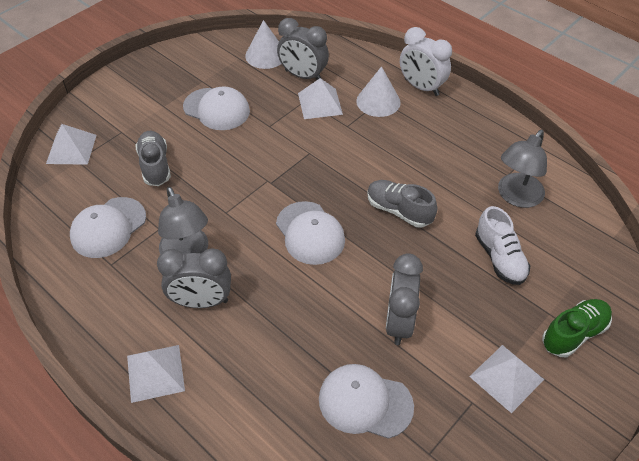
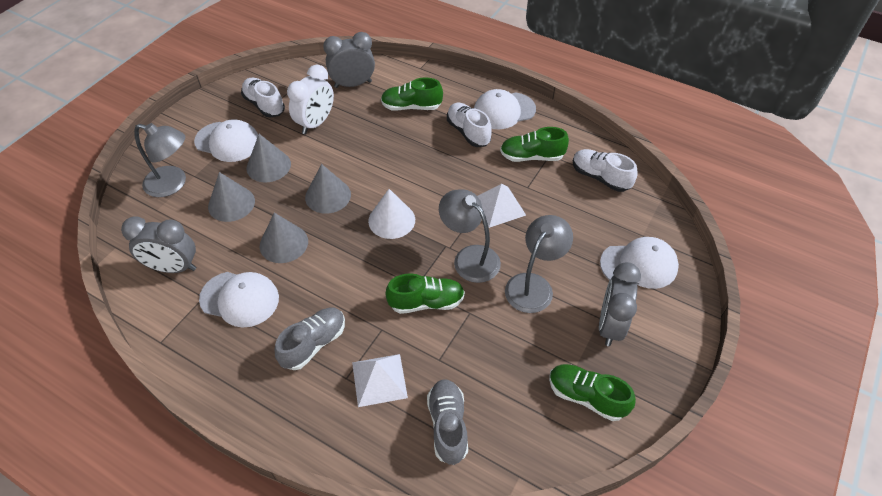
green shoe: [542,299,612,357] = 1 -> [381,77,443,111] [385,273,465,314] [500,127,569,162] [549,364,636,421] = 4
grey cone: none = 0 -> [208,172,255,222] [246,134,291,183] [260,213,308,263] [305,164,351,214] = 4
grey lamp: [158,187,208,254] [498,130,547,208] = 2 -> [134,123,186,197] [439,189,501,283] [505,215,573,313] = 3
white cone: [245,20,281,69] [356,66,401,117] = 2 -> [368,189,415,239] = 1
white pyramid: [46,124,96,165] [127,345,185,403] [298,78,343,119] [469,345,544,413] = 4 -> [352,354,408,407] [477,184,526,228] = 2
white shoe: [475,206,530,285] = 1 -> [241,78,285,118] [447,103,492,147] [573,149,638,192] = 3

